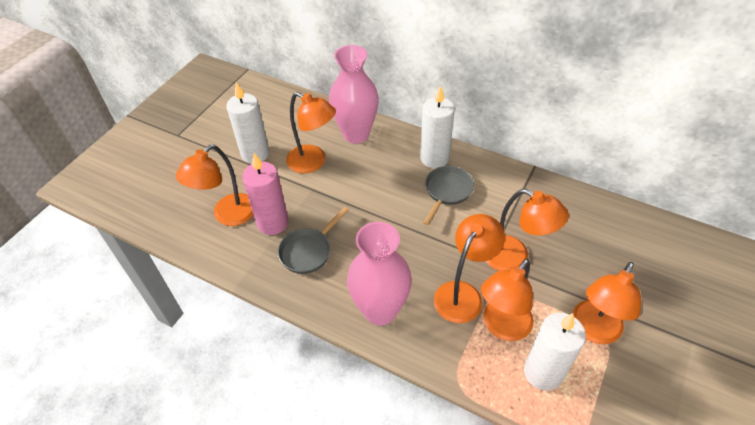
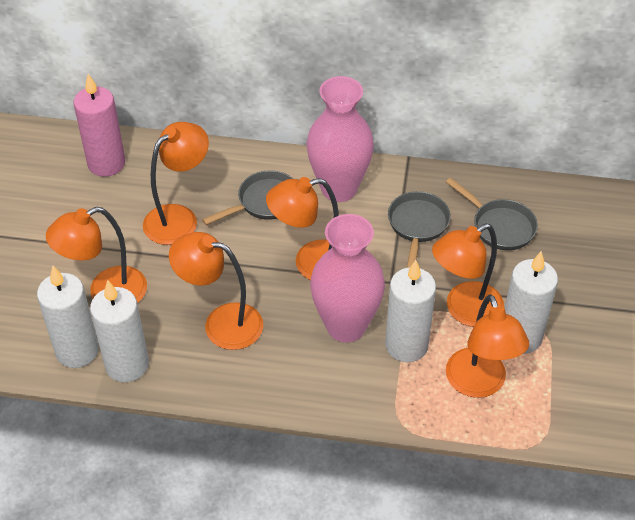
grey pan: [278,207,349,274] [423,166,474,225] = 2 -> [202,170,293,225] [388,191,451,268] [446,178,538,250] = 3
white candle: [227,82,270,164] [420,85,455,168] [524,313,586,391] = 3 -> [37,266,99,368] [90,280,149,382] [385,260,436,362] [505,251,558,354] = 4

